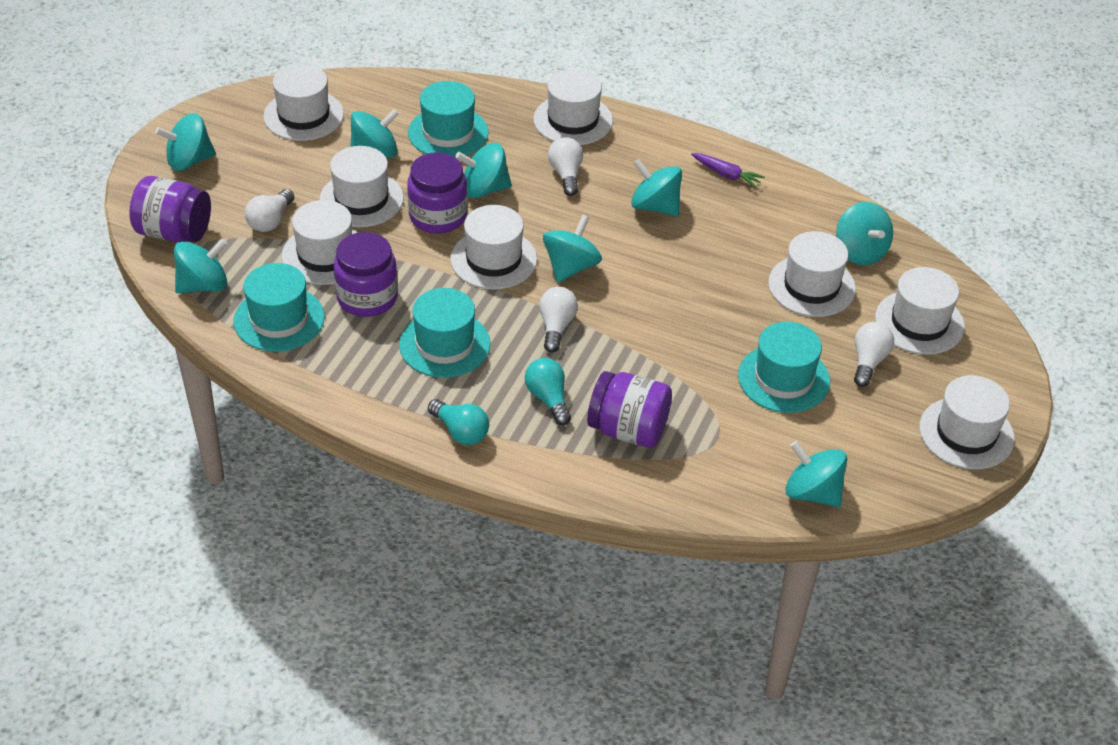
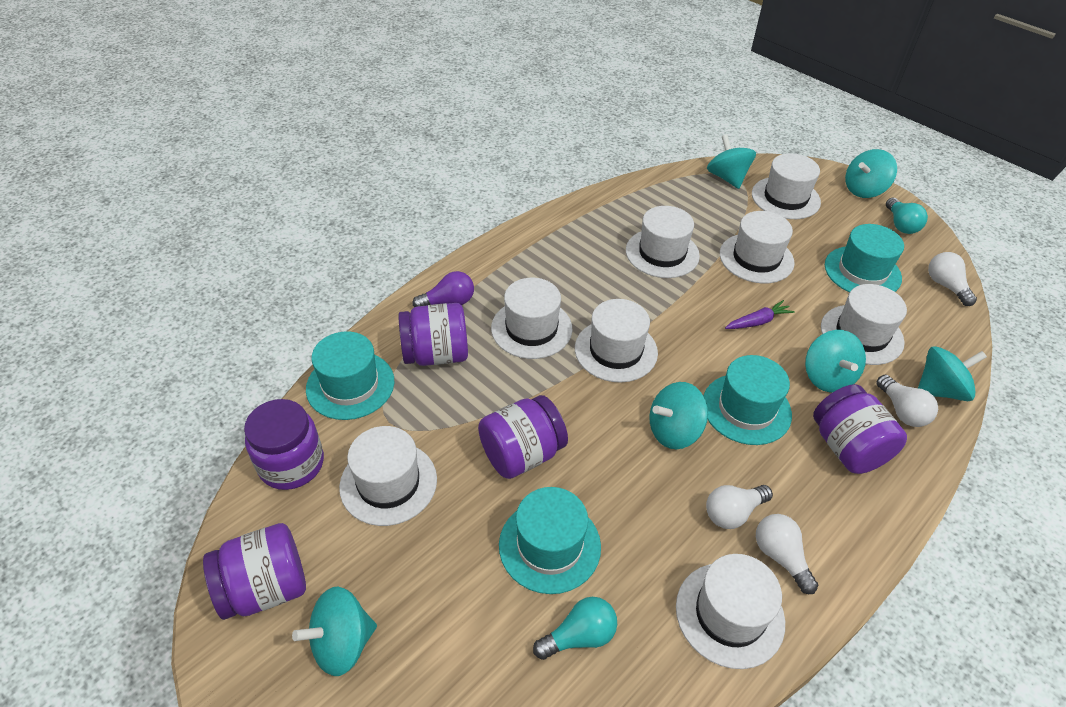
purple jar: [129,176,211,242] [334,232,398,317] [407,152,467,233] [587,371,672,448] = 4 -> [203,523,306,620] [244,399,324,490] [398,303,468,366] [478,395,568,479] [813,384,907,474] = 5
purple light bulb: none = 0 -> [412,271,474,307] = 1
turquoise spinning top: [155,113,216,171] [174,239,227,293] [350,109,399,158] [455,143,512,198] [543,215,602,282] [631,159,682,216] [785,441,847,507] [836,202,893,265] = 8 -> [292,587,377,676] [649,382,708,449] [707,134,756,189] [805,330,866,392] [845,149,897,198] [918,346,987,401] = 6

